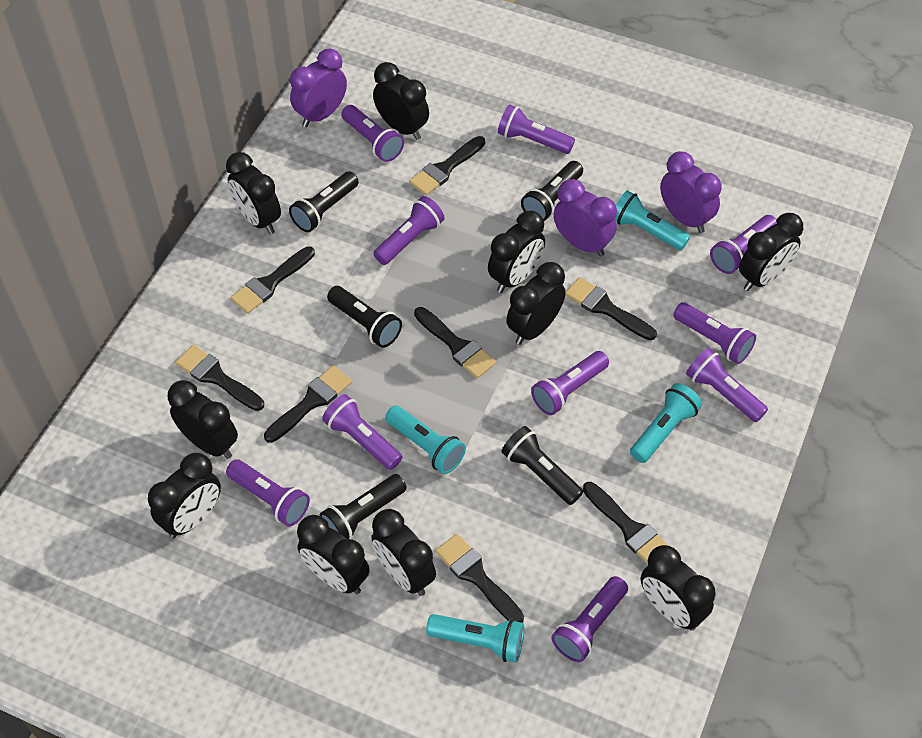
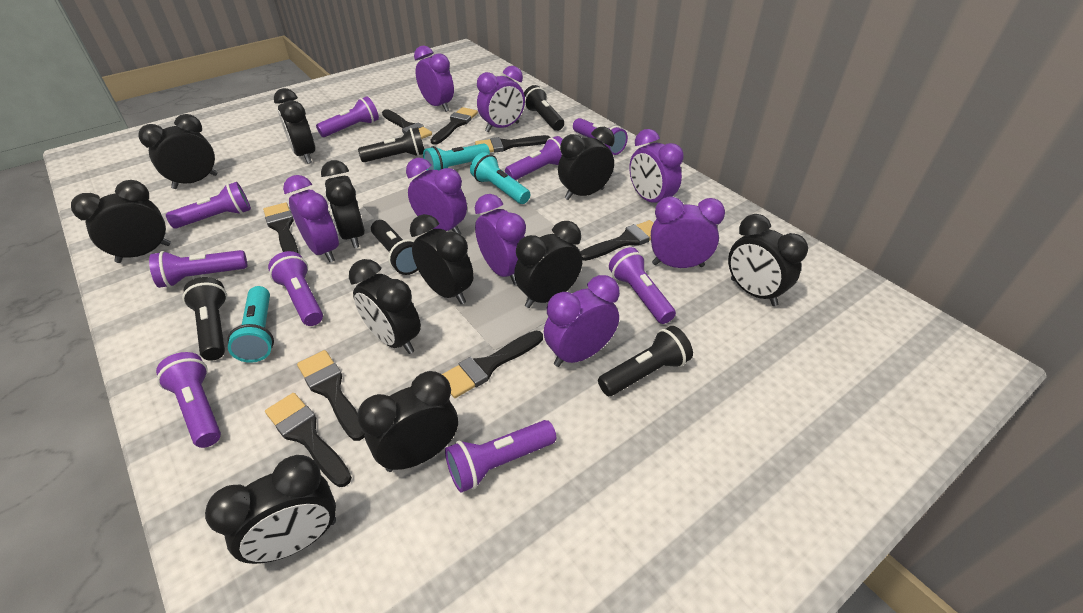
black clock: [148,453,221,538] [168,380,238,459] [226,152,281,234] [297,515,370,594] [371,509,436,596] [373,62,429,140] [488,211,545,293] [506,262,566,345] [640,545,716,631] [739,213,803,291] = 10 -> [71,180,171,263] [138,114,218,189] [205,455,336,564] [274,88,315,164] [321,160,365,248] [349,259,421,354] [357,371,458,472] [410,214,474,304] [514,221,582,308] [558,127,615,200] [728,214,808,306] = 11
purple clock: [290,49,347,127] [553,179,617,257] [660,151,722,233] = 3 -> [283,175,339,262] [406,158,467,234] [414,45,454,112] [475,194,526,285] [477,66,525,132] [544,275,620,367] [629,129,684,203] [651,196,725,268] = 8
purple flashlight: [226,459,310,526] [322,394,402,470] [341,105,404,162] [373,196,445,265] [498,104,575,154] [531,351,609,415] [551,576,628,662] [673,302,756,364] [686,348,768,422] [710,215,777,274] = 10 -> [149,250,247,288] [156,352,221,448] [166,182,251,228] [268,251,323,326] [316,96,379,137] [445,420,556,493] [505,136,563,180] [573,118,628,155] [609,247,676,324] = 9
turquoise flashlight: [385,406,466,474] [426,614,524,662] [615,190,690,250] [630,383,702,463] = 4 -> [227,286,274,363] [423,143,490,171] [470,152,531,204] = 3

